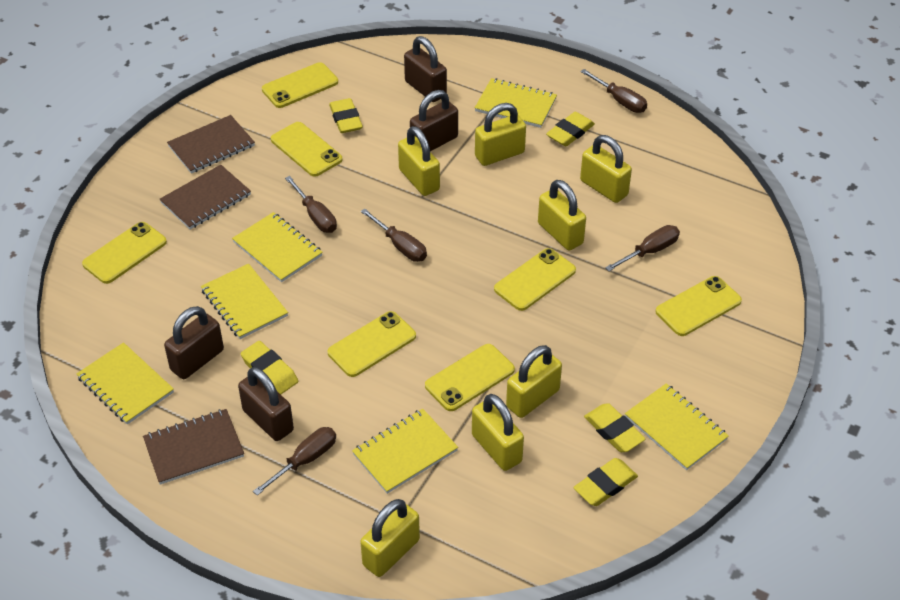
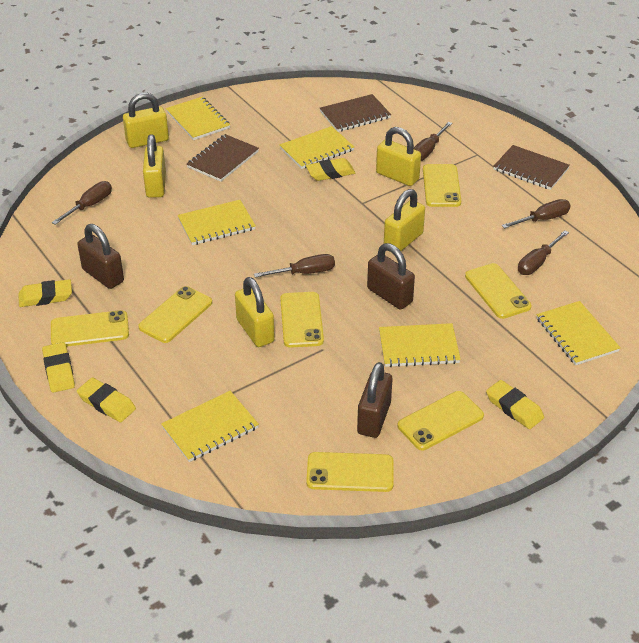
brown padlock: [164,306,224,379] [238,367,294,441] [404,36,447,102] [410,90,458,151] = 4 -> [77,224,124,289] [357,362,392,438] [367,243,415,309] = 3
yellow padlock: [360,499,420,577] [398,126,440,196] [472,394,524,471] [475,103,526,166] [506,345,562,418] [538,180,586,251] [580,135,632,203] = 7 -> [123,93,169,148] [143,134,166,198] [235,277,275,347] [376,127,421,186] [384,189,425,251] = 5

